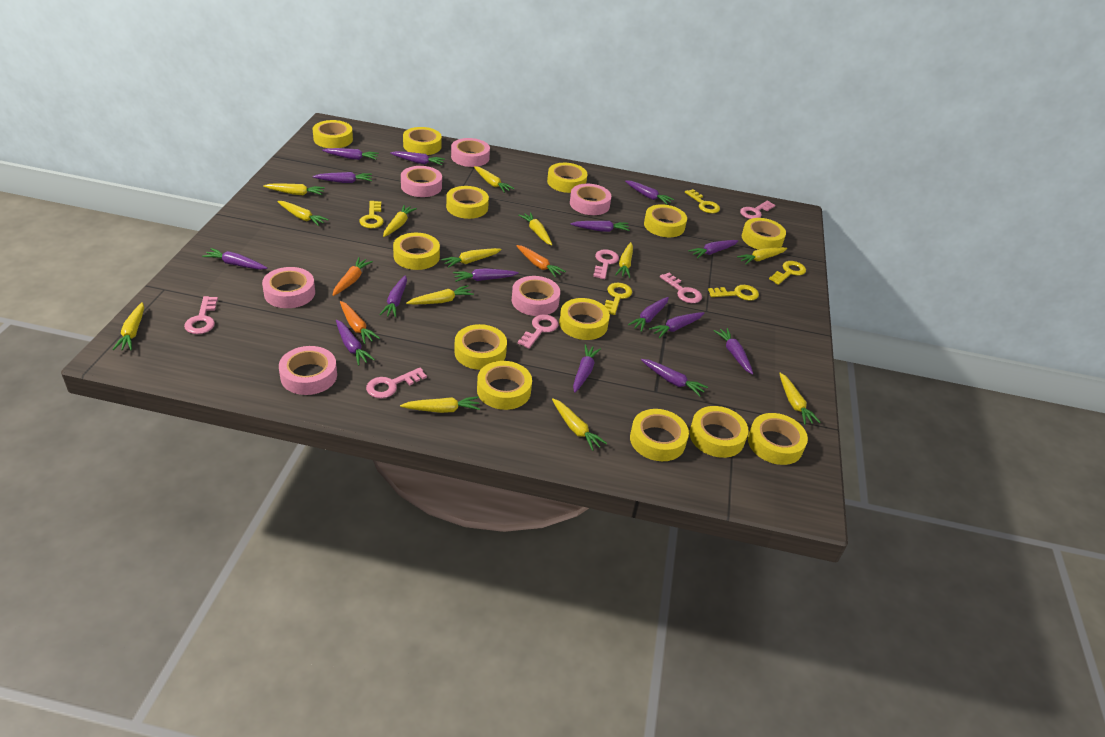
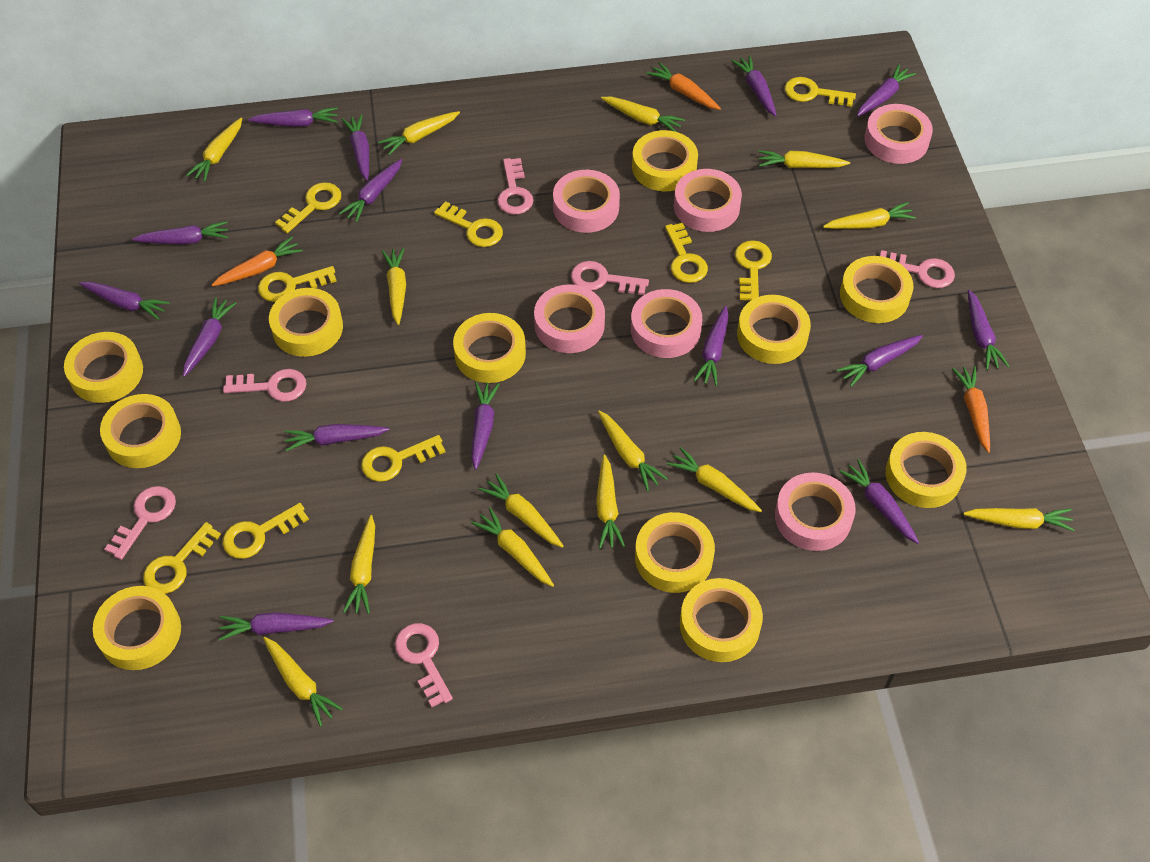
yellow carrot: [112,302,144,351] [263,183,325,195] [277,201,329,226] [383,205,417,237] [400,397,480,413] [406,285,474,304] [441,248,502,268] [474,166,514,193] [518,212,552,245] [552,398,607,451] [615,242,633,278] [737,247,787,265] [779,373,820,425] = 13 -> [186,117,242,182] [263,637,343,727] [343,515,375,614] [378,111,460,155] [382,248,406,325] [471,507,554,587] [479,473,564,548] [596,455,625,549] [598,411,668,491] [601,97,685,132] [667,447,762,512] [759,150,850,168] [823,202,916,229] [963,508,1075,531] = 14
yellow key: [359,201,384,228] [605,283,632,315] [685,189,720,213] [708,285,759,301] [769,261,806,285] = 5 -> [143,522,221,594] [223,503,309,559] [258,266,337,302] [275,182,341,233] [361,435,445,482] [434,201,503,247] [665,223,708,283] [735,240,772,300] [785,77,856,107] = 9
yellow tape: [313,120,353,148] [393,233,440,270] [403,127,442,155] [446,186,489,219] [454,324,507,370] [477,361,532,410] [547,163,587,193] [559,298,610,340] [630,409,689,461] [644,204,687,237] [689,406,749,458] [742,218,786,250] [748,413,808,465] = 13 -> [64,332,143,403] [93,586,181,670] [100,394,181,468] [269,288,343,357] [453,313,526,383] [632,130,698,191] [635,512,715,593] [680,578,763,662] [737,295,811,364] [840,256,913,323] [886,432,967,508] = 11

